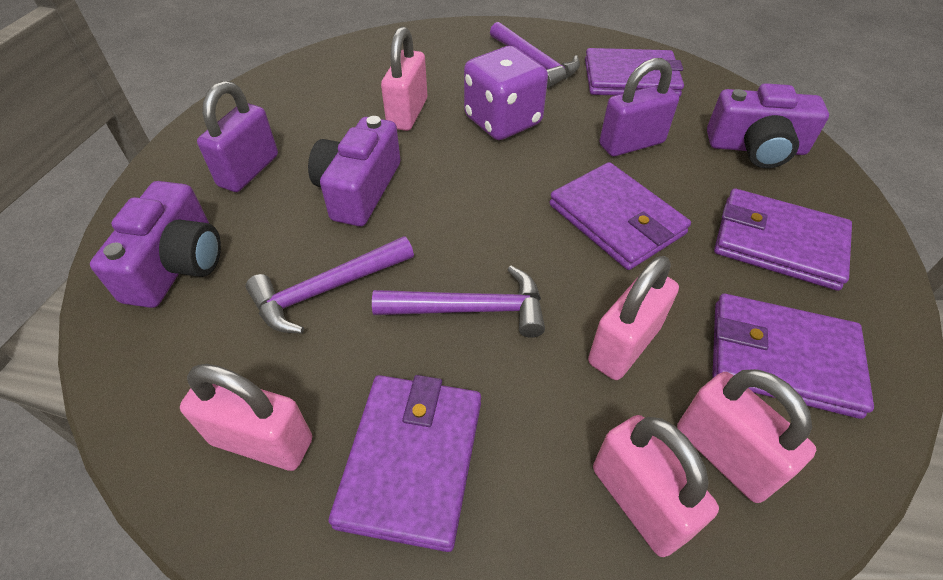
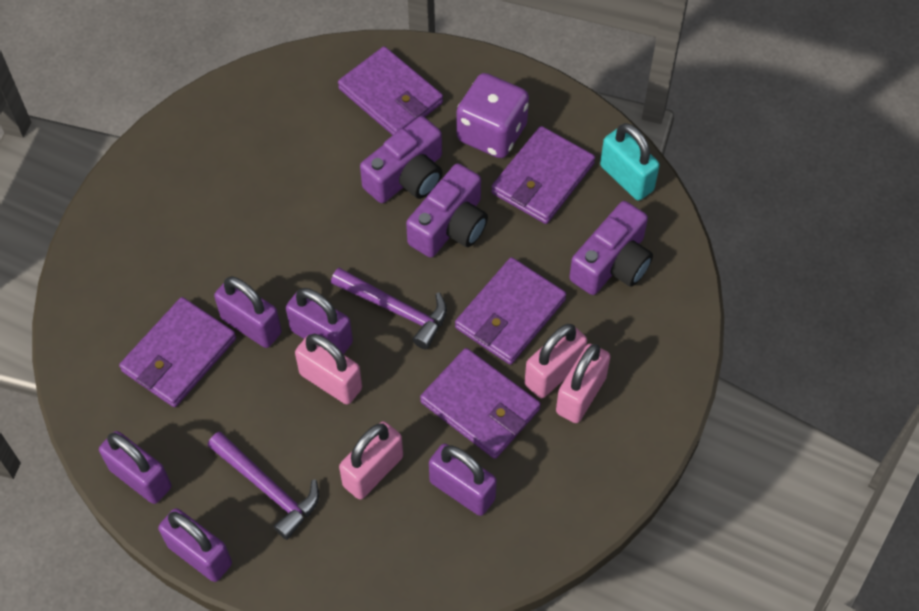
pink padlock: [180,364,312,471] [381,26,427,131] [588,256,679,380] [593,415,719,557] [677,369,816,503] = 5 -> [295,334,362,405] [339,421,403,500] [525,324,587,398] [556,344,611,423] = 4
purple hammer: [246,236,414,334] [372,266,545,338] [490,22,580,88] = 3 -> [208,431,319,540] [331,268,447,350] = 2
purple padlock: [197,81,278,192] [599,58,679,156] = 2 -> [99,431,171,504] [158,508,232,582] [214,276,282,348] [286,288,353,355] [429,444,497,516] = 5
turquoise padlock: none = 0 -> [600,123,660,201] = 1

